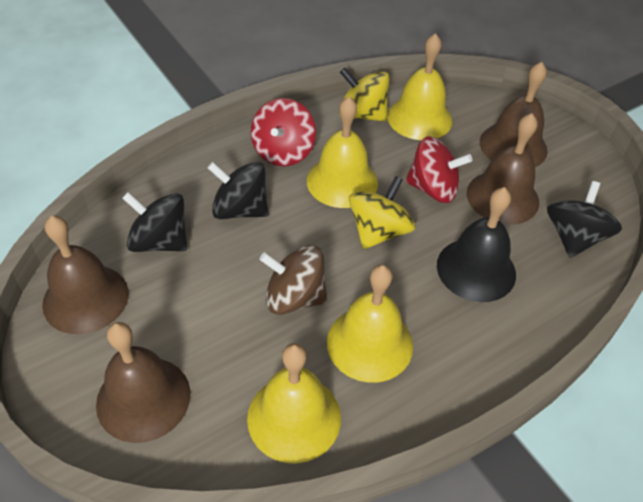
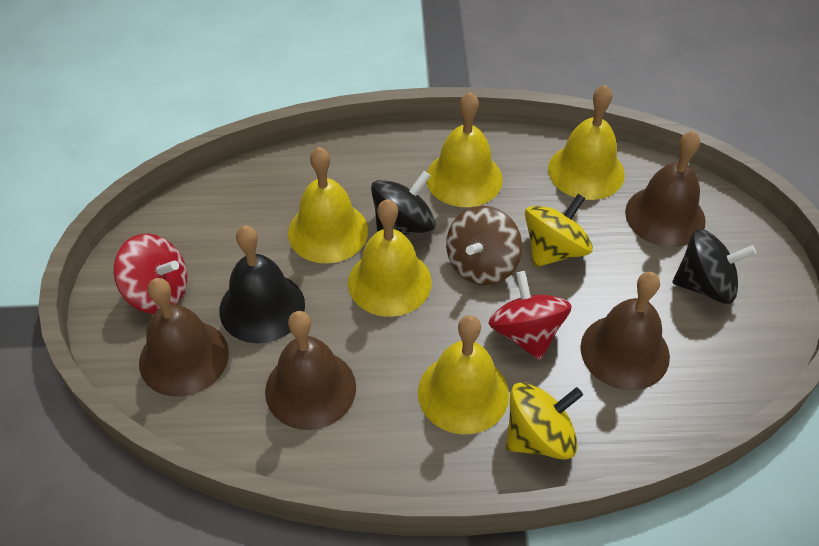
black spinning top: [122,192,187,252] [207,162,268,219] [547,181,622,258] = 3 -> [371,171,436,235] [673,229,756,304] = 2
yellow bell: [247,343,341,464] [307,96,378,208] [327,265,413,383] [387,33,453,140] = 4 -> [288,147,368,264] [348,199,432,317] [418,315,509,434] [426,92,503,207] [548,85,625,200] = 5

